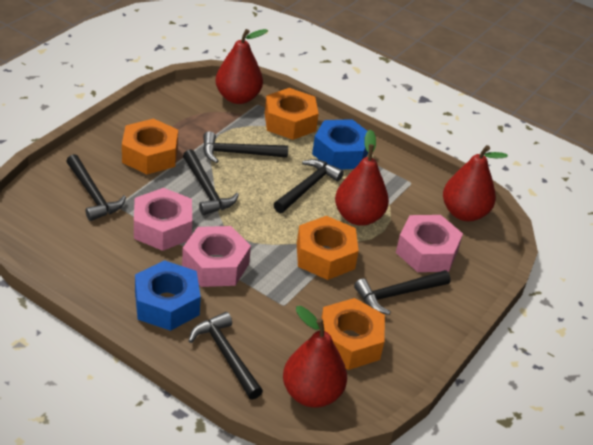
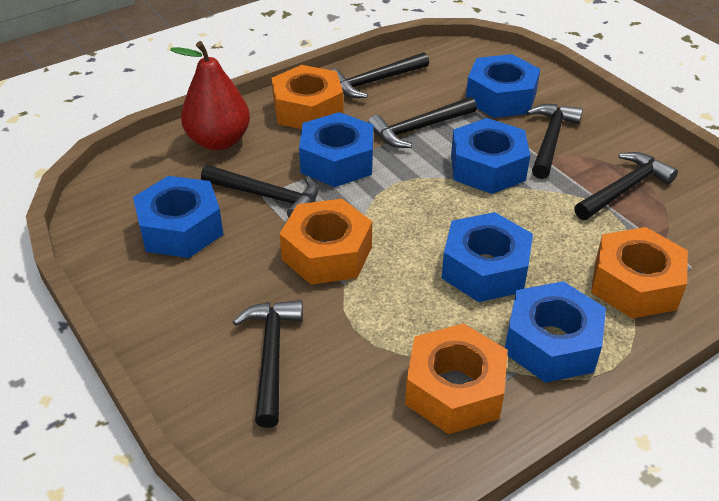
blue nut: [135,260,201,331] [312,119,368,169] = 2 -> [133,176,224,258] [299,112,373,187] [442,212,533,302] [451,118,530,194] [466,54,540,118] [505,281,606,383] = 6
pink nut: [134,188,192,251] [182,226,251,287] [396,215,463,272] = 3 -> none = 0
red pear: [215,29,268,104] [283,306,347,408] [335,129,389,226] [443,145,508,221] = 4 -> [170,41,250,150] = 1

